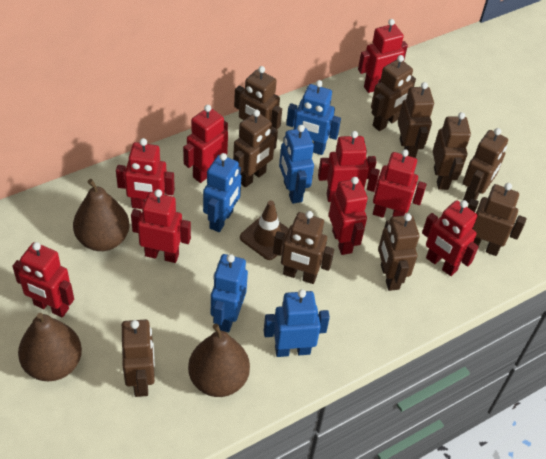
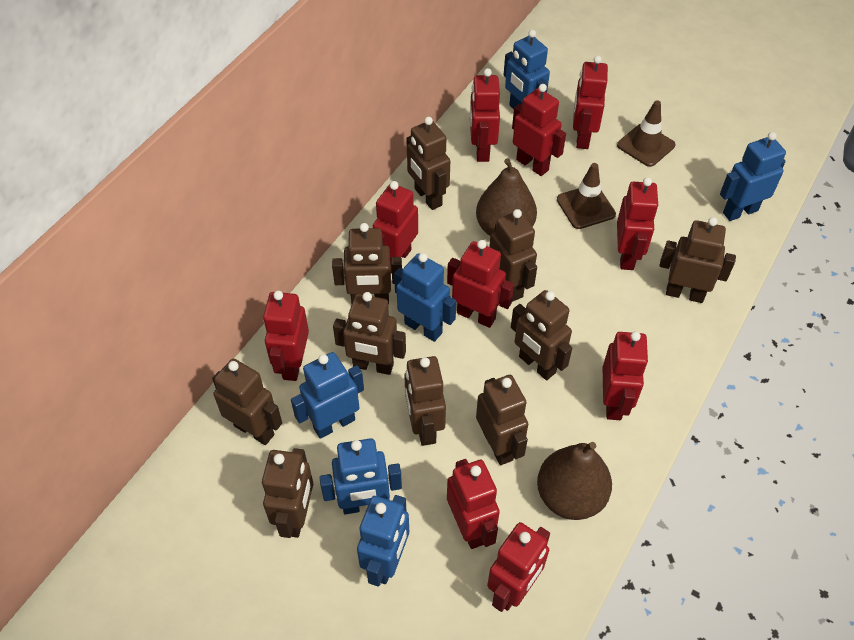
blue robot: [203,153,241,232] [211,254,248,332] [264,289,330,357] [279,125,314,204] [286,80,341,155] = 5 -> [291,352,364,439] [320,438,402,514] [357,495,409,587] [394,253,456,342] [504,30,550,109] [720,132,786,221] = 6
brown pear: [18,313,82,381] [73,179,130,251] [188,324,250,397] = 3 -> [476,158,537,236] [537,442,612,520] = 2
brown traffic cone: [240,201,289,260] = 1 -> [557,163,616,229] [617,100,675,167] = 2
red robot: [12,242,74,317] [116,138,175,209] [131,189,191,263] [183,105,228,183] [318,131,377,202] [329,177,368,255] [358,19,408,93] [367,149,427,218] [422,200,479,276] = 9 -> [263,291,309,381] [373,181,418,273] [447,240,514,328] [447,459,500,549] [470,68,500,162] [487,522,550,612] [512,84,566,176] [573,55,608,149] [603,331,648,420] [617,177,659,270] = 10

